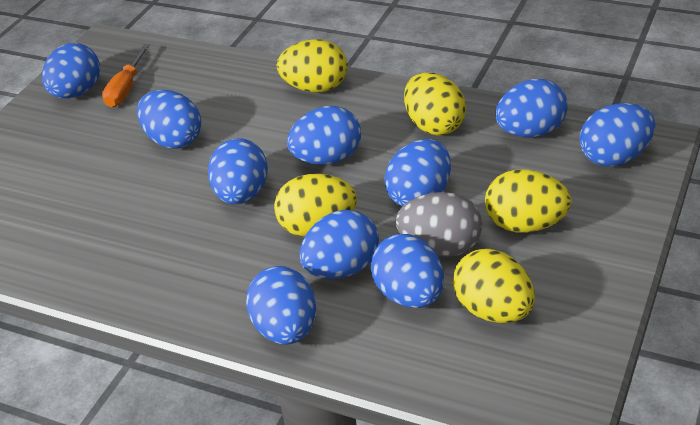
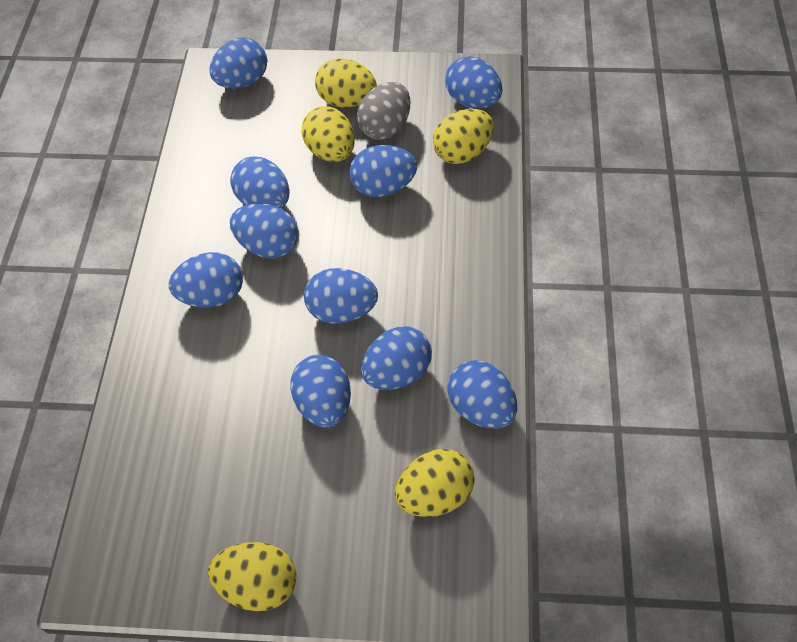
orange screwdriver: [102,44,150,107] = 1 -> none = 0

